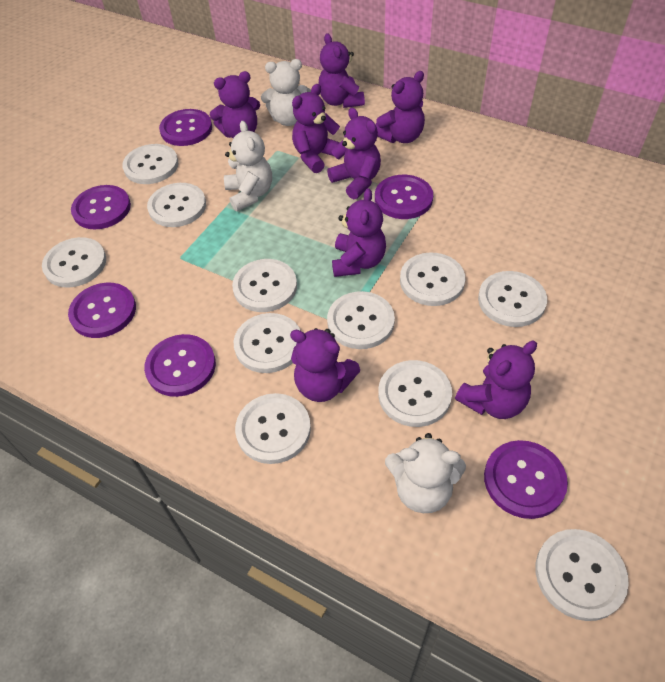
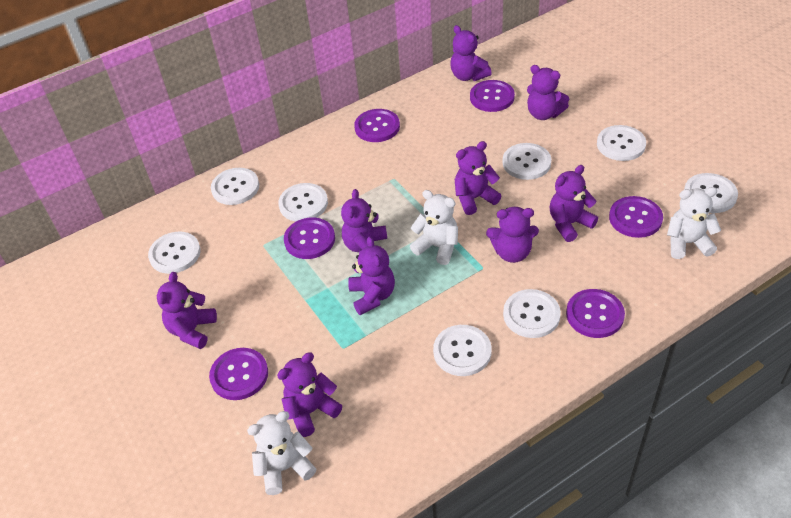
purple teddy bear: [210,71,260,138] [290,328,360,402] [292,84,340,173] [319,33,365,108] [327,108,381,199] [332,188,386,277] [375,71,425,143] [455,341,537,419] = 8 -> [157,272,217,349] [277,352,342,437] [341,189,387,254] [348,236,395,315] [450,25,492,81] [455,141,501,215] [486,207,539,263] [527,65,569,120] [550,165,598,242] = 9
white button: [42,237,106,288] [122,144,178,184] [147,183,206,227] [232,259,297,312] [234,313,300,373] [235,393,311,464] [327,291,395,349] [378,360,452,427] [400,252,465,306] [478,271,547,327] [535,529,629,621] = 11 -> [148,232,201,274] [211,168,259,205] [278,183,328,222] [433,325,491,376] [502,143,551,180] [503,289,561,338] [597,125,646,161] [684,173,738,213] = 8

